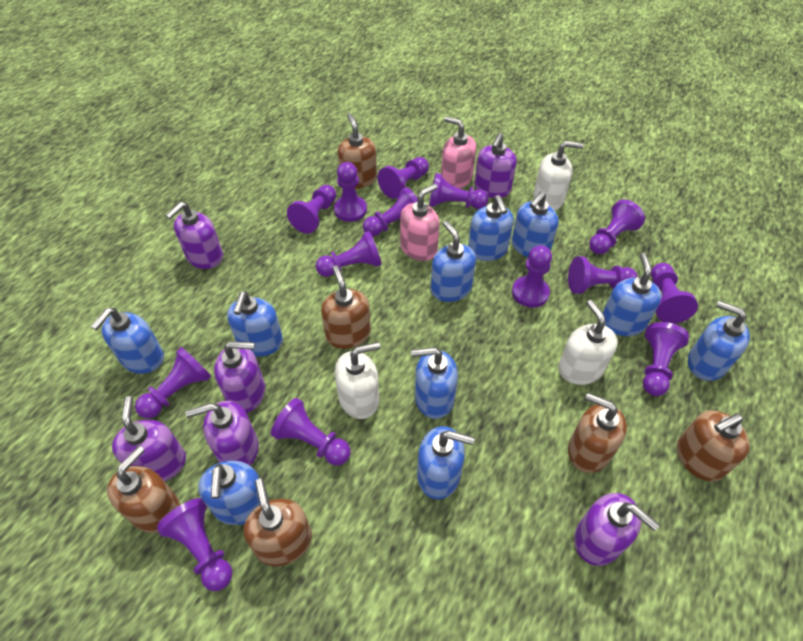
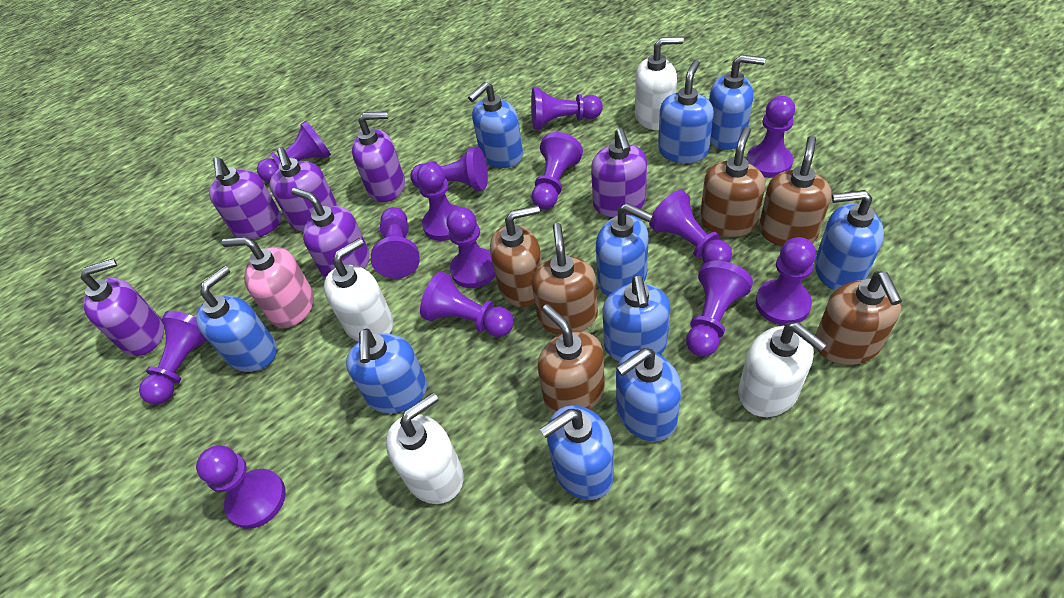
pink soap dispenser: [400,183,440,261] [441,116,476,189] = 2 -> [221,237,314,328] = 1
white soap dispenser: [335,342,380,419] [534,141,584,210] [558,300,618,385] = 3 -> [324,238,393,342] [386,393,464,504] [635,36,684,130] [738,322,827,417] = 4

